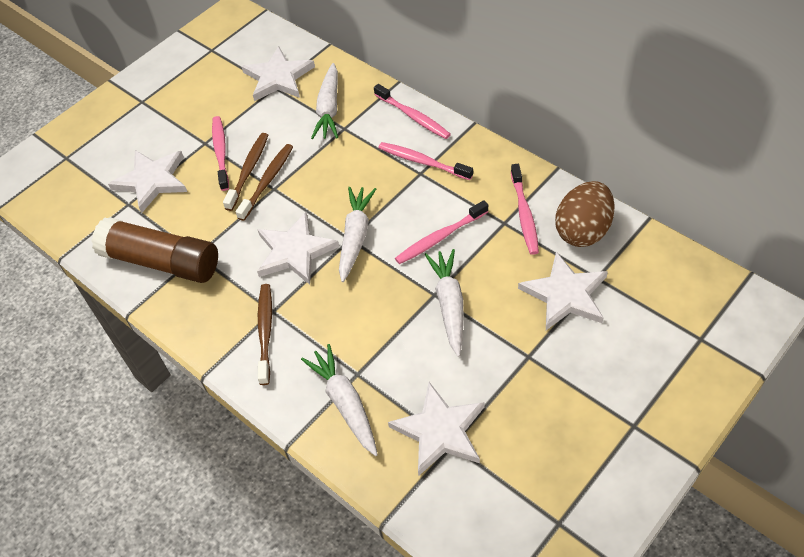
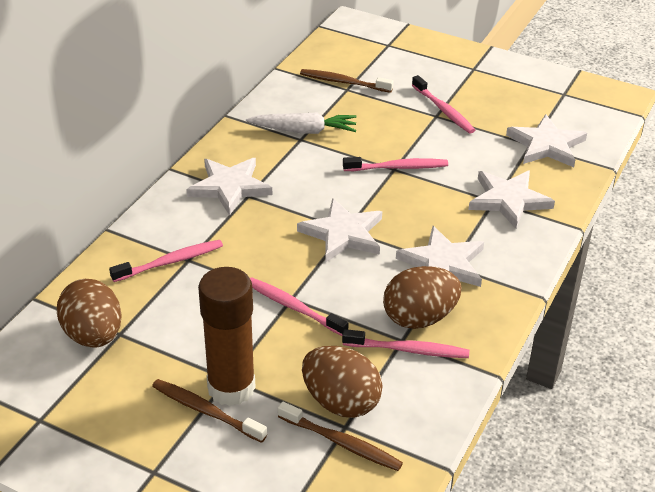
brown egg: [555,181,615,247] = 1 -> [57,279,122,348] [302,346,382,418] [383,266,461,329] = 3
white carrot: [301,344,378,456] [311,63,338,139] [339,187,376,282] [425,249,464,357] = 4 -> [246,113,356,134] = 1

